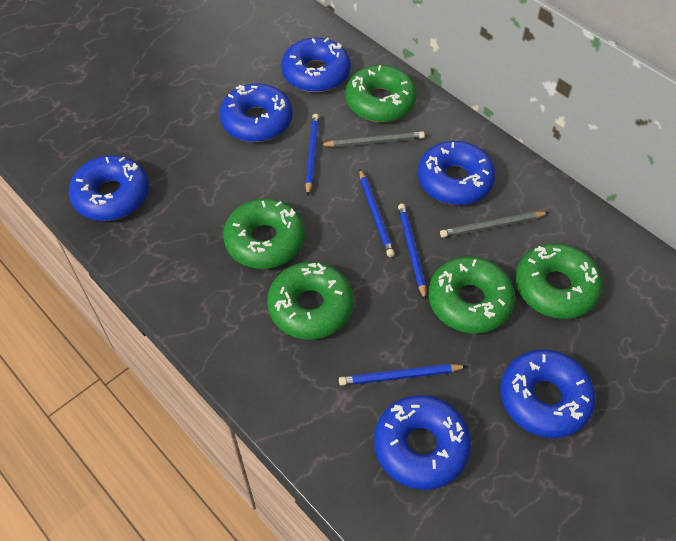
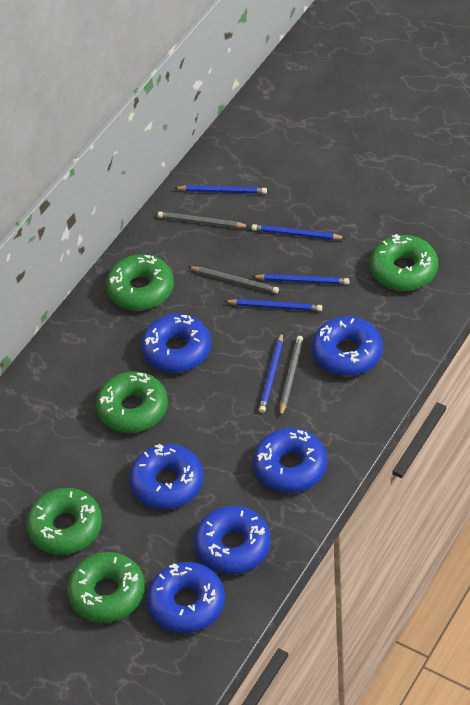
blue pencil: [305,114,319,196] [339,364,467,386] [359,169,395,257] [398,204,426,301] = 4 -> [175,185,267,194] [224,299,322,311] [252,224,345,240] [252,274,349,285] [259,332,283,413] = 5
grey pencil: [320,131,425,147] [440,212,549,238] = 2 -> [158,211,250,228] [189,267,279,293] [280,336,303,417] = 3

